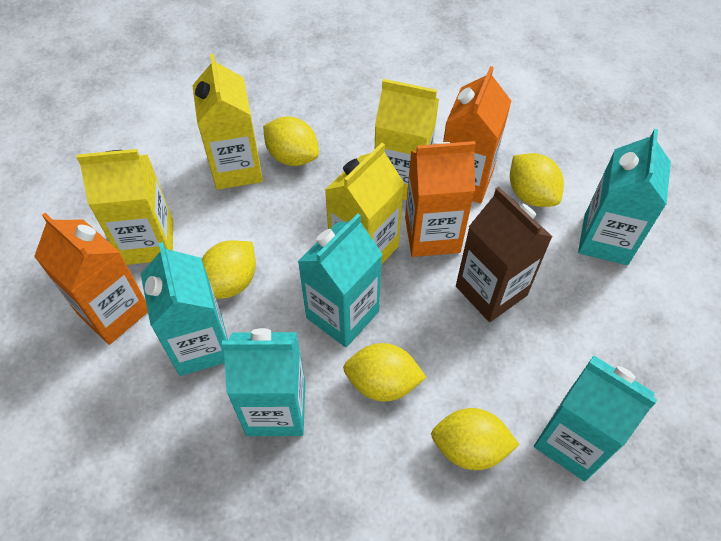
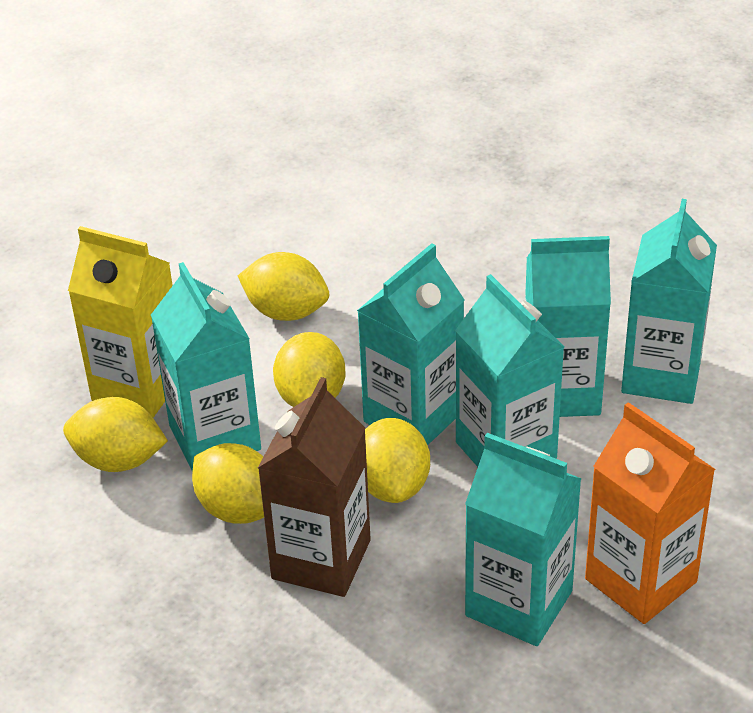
orange carton: [34,213,148,345] [405,141,476,257] [443,66,511,203] = 3 -> [585,402,716,624] = 1
turquoise carton: [141,242,228,376] [222,328,305,436] [297,213,382,347] [534,355,657,481] [578,129,671,265] = 5 -> [151,262,261,472] [357,243,464,445] [455,274,564,467] [465,433,582,646] [525,236,611,417] [621,199,717,404] = 6
yellow carton: [76,149,173,265] [192,54,263,190] [325,143,405,265] [375,79,439,200] = 4 -> [68,226,173,417] = 1

